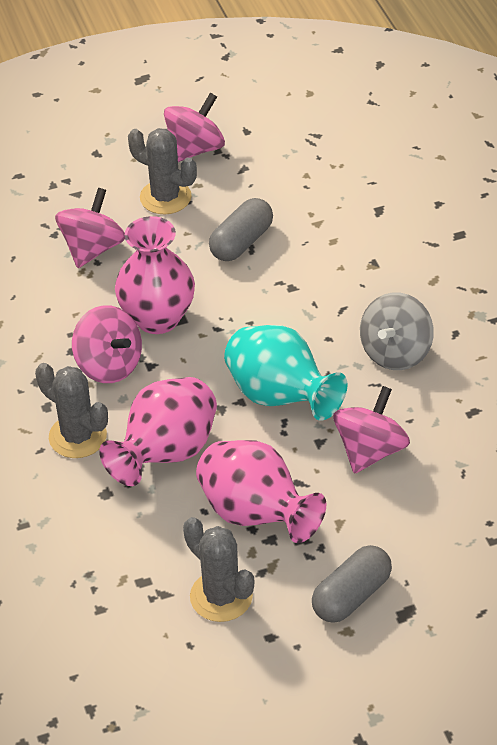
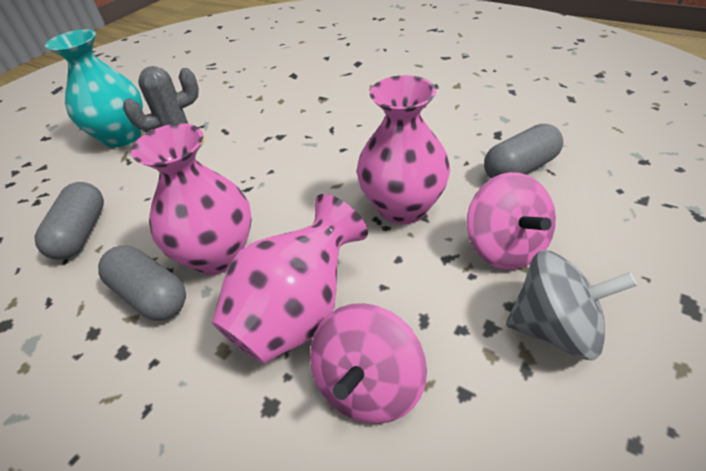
grey cactus: [35,363,108,458] [128,128,197,214] [183,517,254,622] = 3 -> [123,66,205,146] = 1
grey capsule: [209,198,273,261] [312,545,392,623] = 2 -> [34,182,104,260] [98,245,186,321] [484,124,563,178] = 3
pink spinning top: [55,188,125,268] [72,305,142,383] [164,93,225,162] [333,386,410,474] = 4 -> [310,303,427,424] [467,172,556,270] = 2

